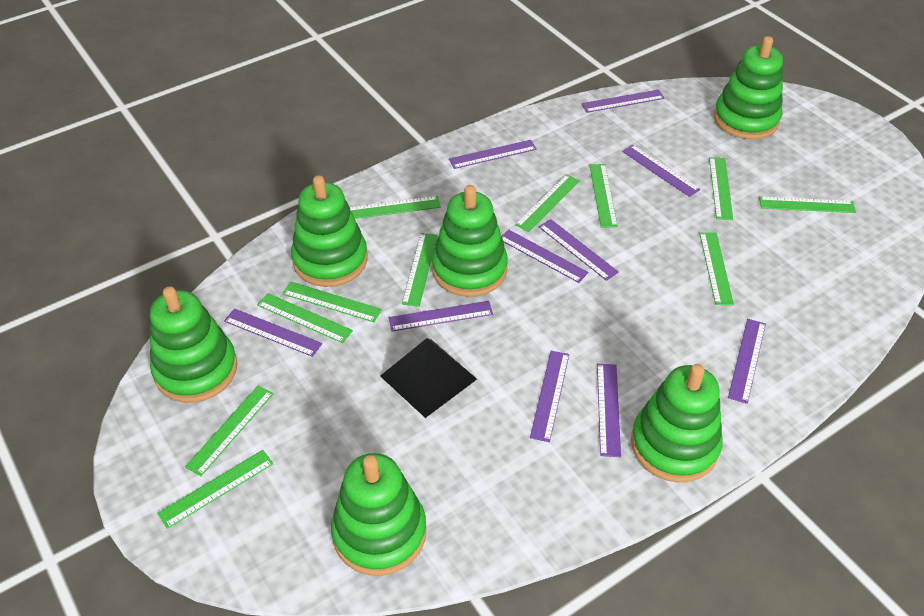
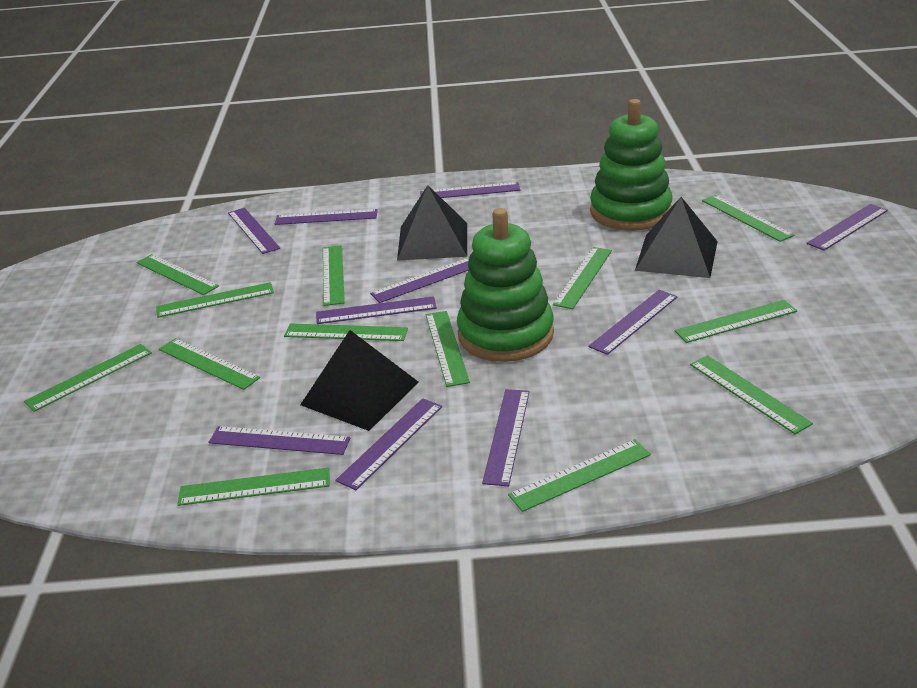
black pyramid: [380,338,477,418] = 1 -> [300,330,419,431] [397,185,467,261] [635,197,718,278] = 3
green ruler: [157,450,274,529] [185,385,274,476] [257,293,353,343] [282,282,382,322] [350,196,441,219] [402,233,438,307] [515,174,580,232] [590,164,618,228] [699,232,734,305] [709,157,733,220] [759,196,856,213] = 11 -> [24,344,152,412] [136,254,219,295] [156,282,274,318] [159,338,260,390] [178,467,329,506] [284,323,408,341] [323,245,345,306] [426,311,470,387] [508,439,651,512] [553,247,612,309] [675,300,797,343] [690,355,813,434] [702,195,795,242] = 13
green stacking toy: [150,286,238,403] [291,175,368,287] [331,453,427,576] [432,185,508,297] [631,364,723,482] [714,36,783,140] = 6 -> [457,208,554,362] [590,99,673,231] = 2

